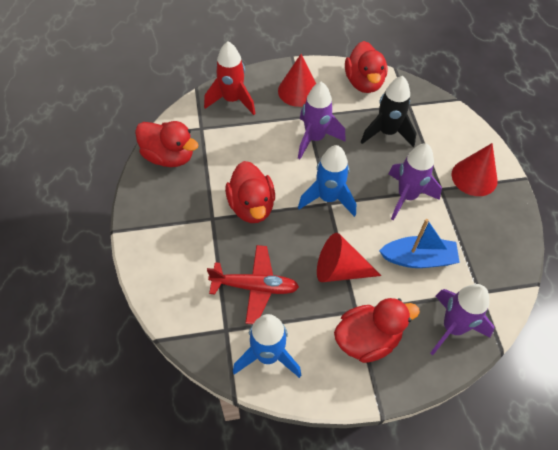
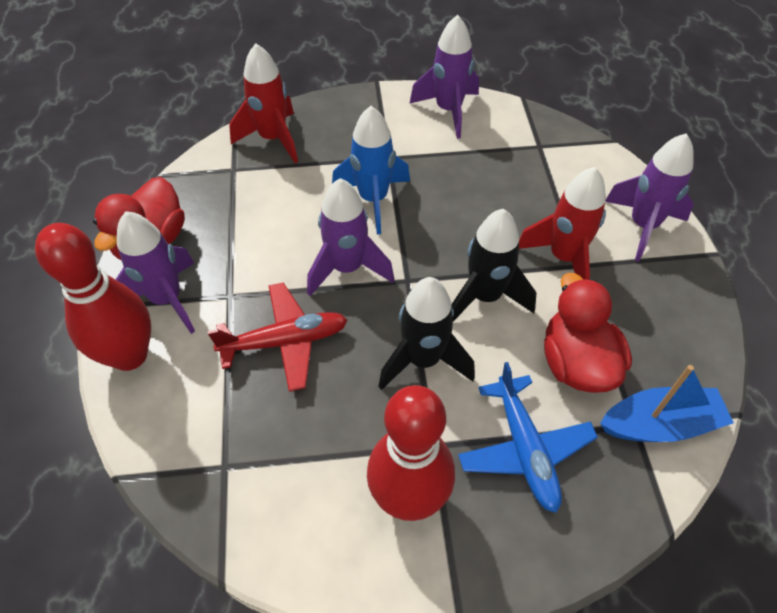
black rocket: [361,76,417,147] = 1 -> [378,277,475,390] [451,209,537,322] = 2
blue plane: none = 0 -> [458,362,598,513] = 1
blue rocket: [233,314,301,378] [298,145,356,217] = 2 -> [332,106,410,234] = 1
purple rocket: [298,82,345,159] [389,143,442,220] [430,284,494,355] = 3 -> [115,211,195,334] [307,178,395,296] [409,15,479,139] [605,133,694,262] = 4
red bowling pin: none = 0 -> [35,223,151,371] [367,385,455,521] = 2
red cone: [278,54,316,107] [317,233,381,282] [452,143,497,196] = 3 -> none = 0
red duck: [135,121,198,167] [225,161,275,223] [334,298,420,363] [345,41,388,93] = 4 -> [93,177,185,261] [544,273,632,393] = 2
red rocket: [204,41,255,115] = 1 -> [229,43,298,163] [519,167,606,280] = 2

